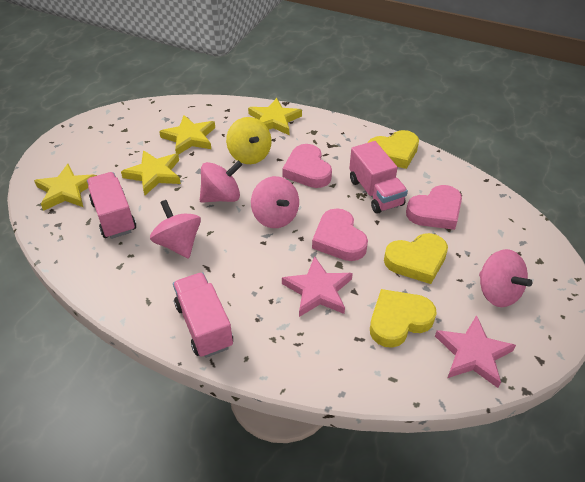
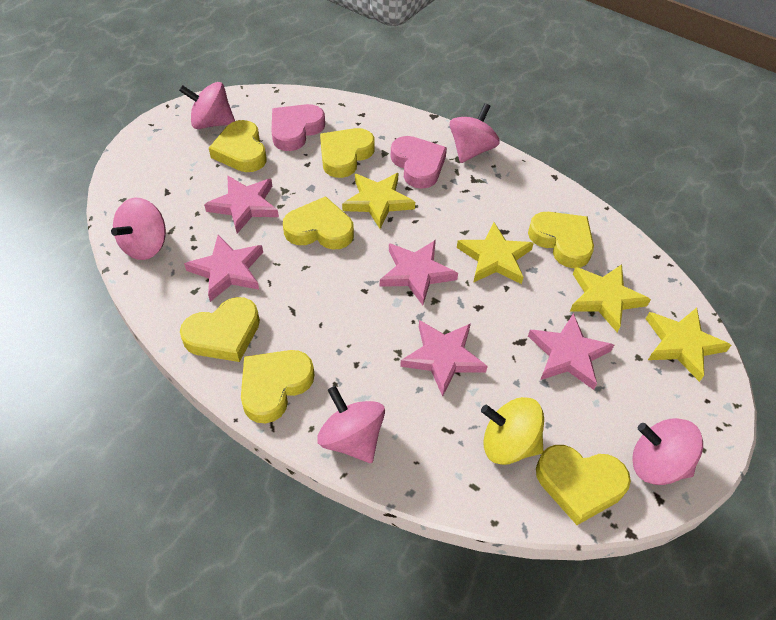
pink heart: [282,144,332,188] [312,208,368,261] [406,185,462,230] = 3 -> [271,104,325,151] [391,136,447,189] = 2
pink spinning top: [150,200,201,259] [200,161,242,203] [251,176,299,228] [479,249,532,307] = 4 -> [111,198,166,260] [179,82,235,129] [317,386,385,463] [450,103,500,163] [632,418,703,485] = 5
pink star: [282,256,353,317] [435,315,516,388] = 2 -> [184,235,263,302] [204,175,279,234] [380,240,458,305] [400,320,488,397] [528,313,614,390] = 5
pink truck: [87,172,136,239] [173,272,233,358] [349,141,408,214] = 3 -> none = 0
yellow heart: [368,130,419,169] [370,289,437,348] [384,233,448,284] = 3 -> [180,297,260,362] [209,120,266,172] [241,350,314,423] [283,196,354,250] [320,128,375,178] [528,212,594,268] [536,445,631,525] = 7

